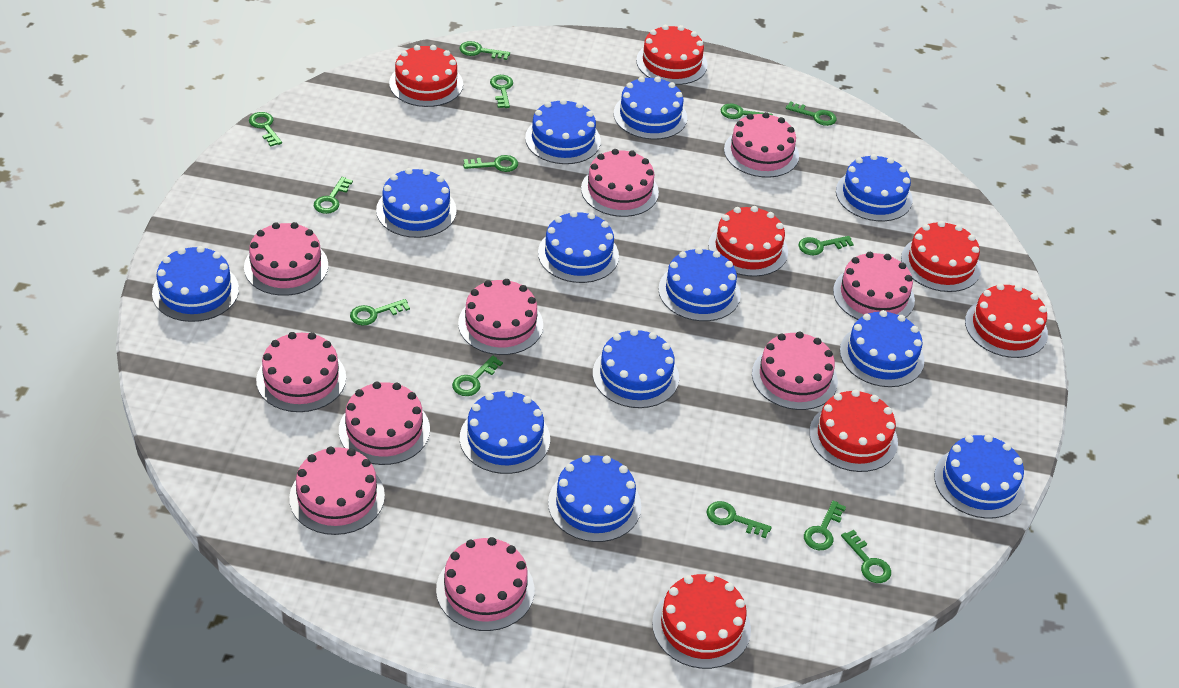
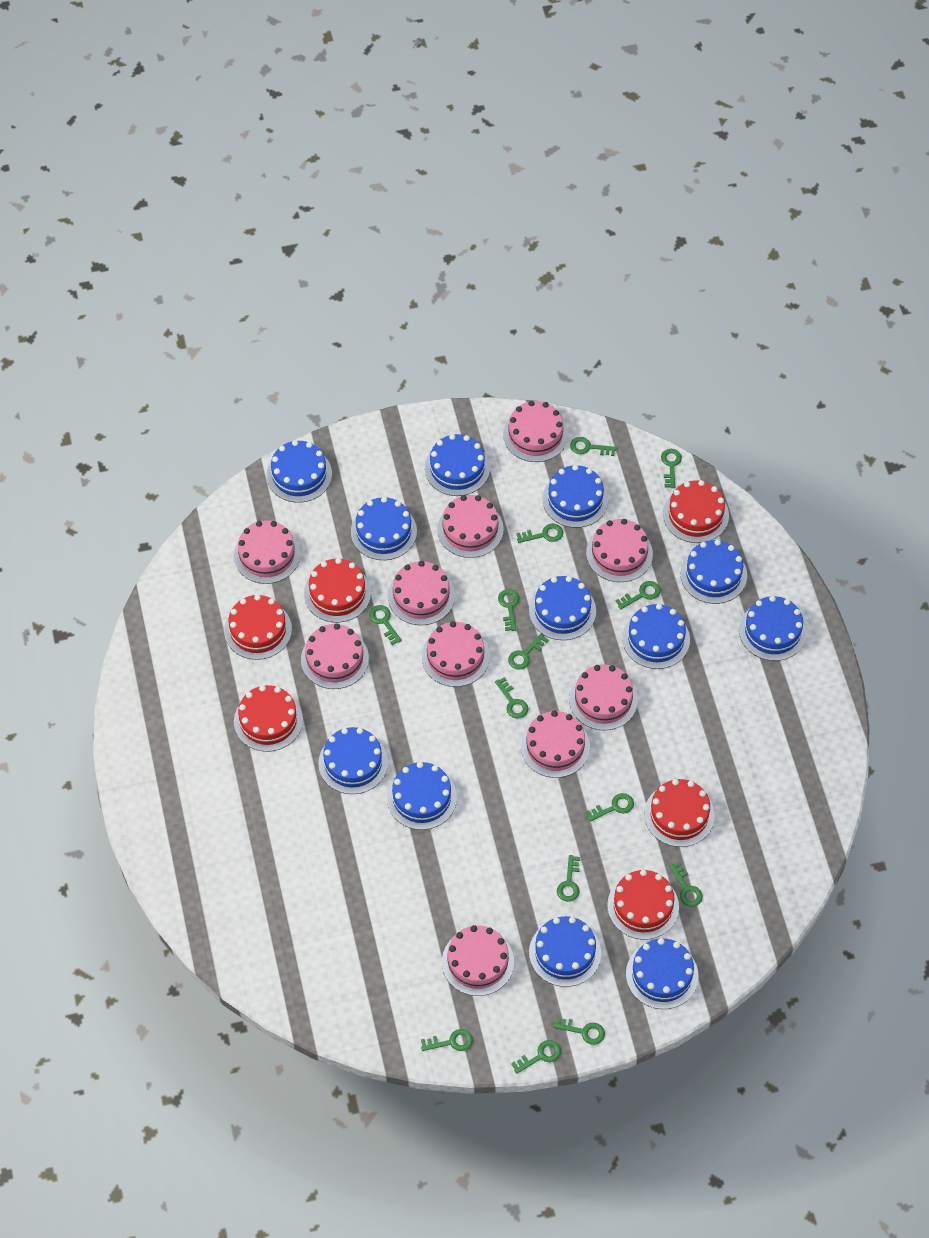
green key: [249,112,282,147] [314,177,353,214] [350,299,410,325] [452,356,503,396] [460,41,510,60] [463,155,518,172] [490,75,513,108] [707,501,772,538] [721,103,773,119] [786,101,837,126] [798,236,854,255] [804,501,846,550] [841,530,891,583] = 13 -> [369,605,402,645] [421,1029,473,1051] [495,677,528,719] [498,589,519,631] [508,634,549,670] [511,1040,561,1074] [516,524,563,543] [553,1017,605,1045] [557,855,580,902] [570,437,617,456] [586,793,634,821] [616,581,661,609] [661,449,682,488] [669,861,703,907] = 14
red cake: [389,45,463,107] [636,25,708,85] [652,574,751,669] [708,206,788,277] [809,389,898,472] [901,221,981,292] [965,284,1048,358] = 7 -> [224,594,292,660] [234,685,303,752] [304,558,371,623] [607,870,679,940] [644,779,715,847] [663,480,729,543] = 6

